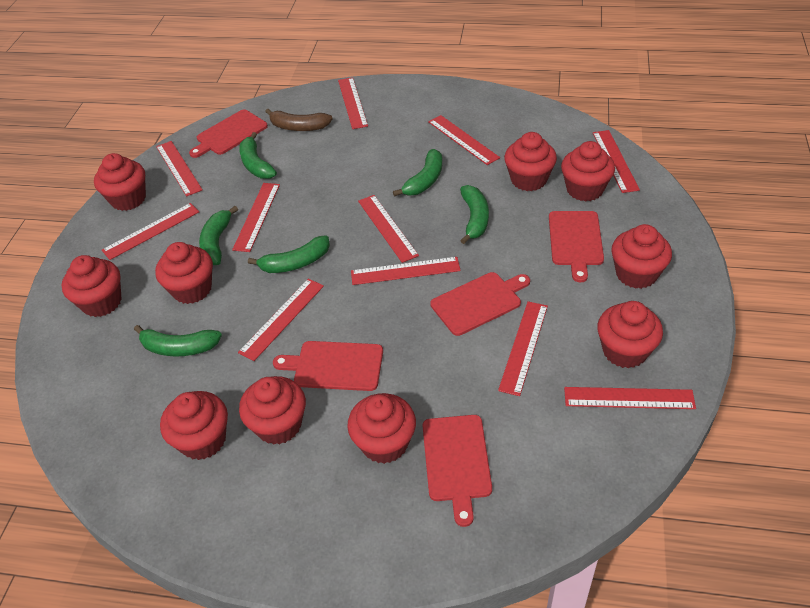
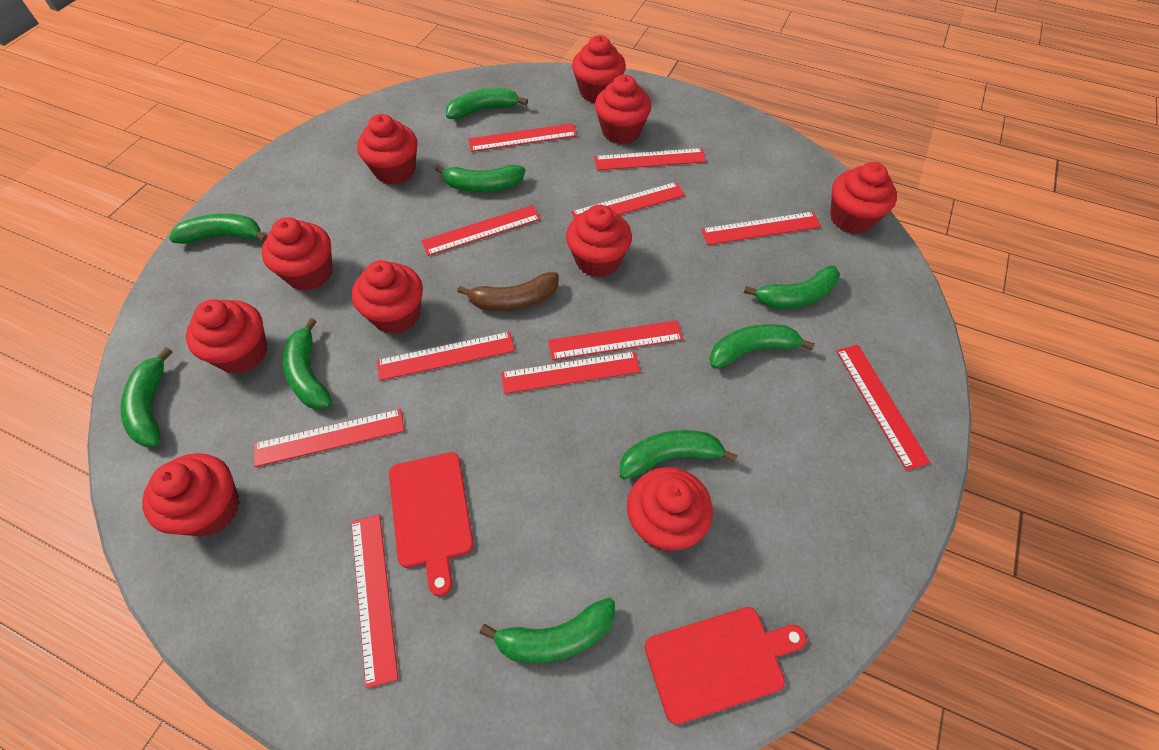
green banana: [134,325,222,356] [199,206,238,265] [239,132,277,179] [248,235,330,273] [393,149,442,197] [460,185,489,244] = 6 -> [121,348,173,447] [169,214,267,244] [283,318,332,410] [435,165,525,192] [446,88,528,120] [480,598,615,663] [620,430,738,480] [709,324,815,369] [744,265,840,308] = 9
red cutting board: [189,109,268,158] [273,341,383,391] [422,415,492,527] [430,272,530,336] [549,211,604,282] = 5 -> [389,452,474,596] [645,607,807,725] = 2

